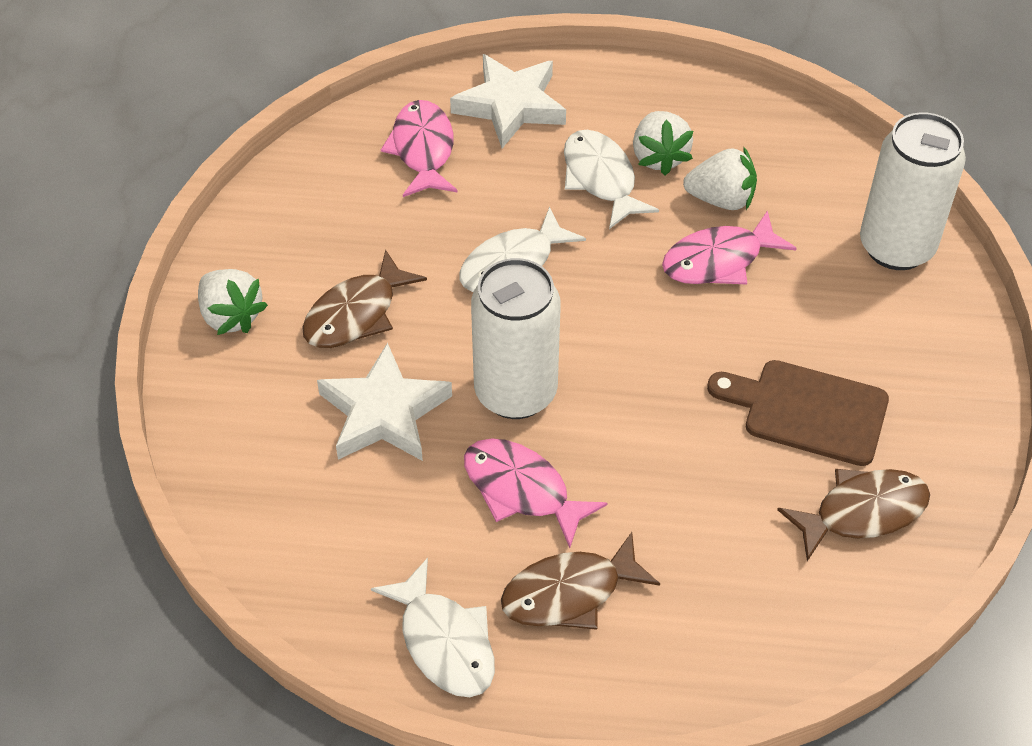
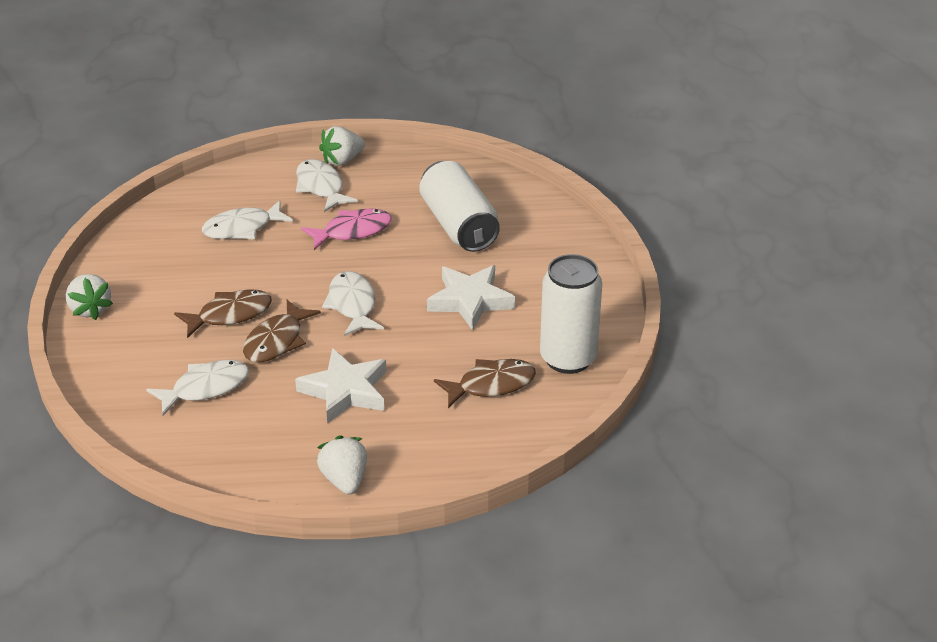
brown cutting board: [707,360,889,466] = 1 -> none = 0
pink fish: [381,100,458,197] [464,438,607,548] [662,210,797,285] = 3 -> [301,208,392,250] = 1
white fish: [371,558,495,697] [459,207,586,292] [564,130,659,229] = 3 -> [146,360,249,416] [202,200,293,239] [296,159,358,212] [322,271,384,336] = 4

